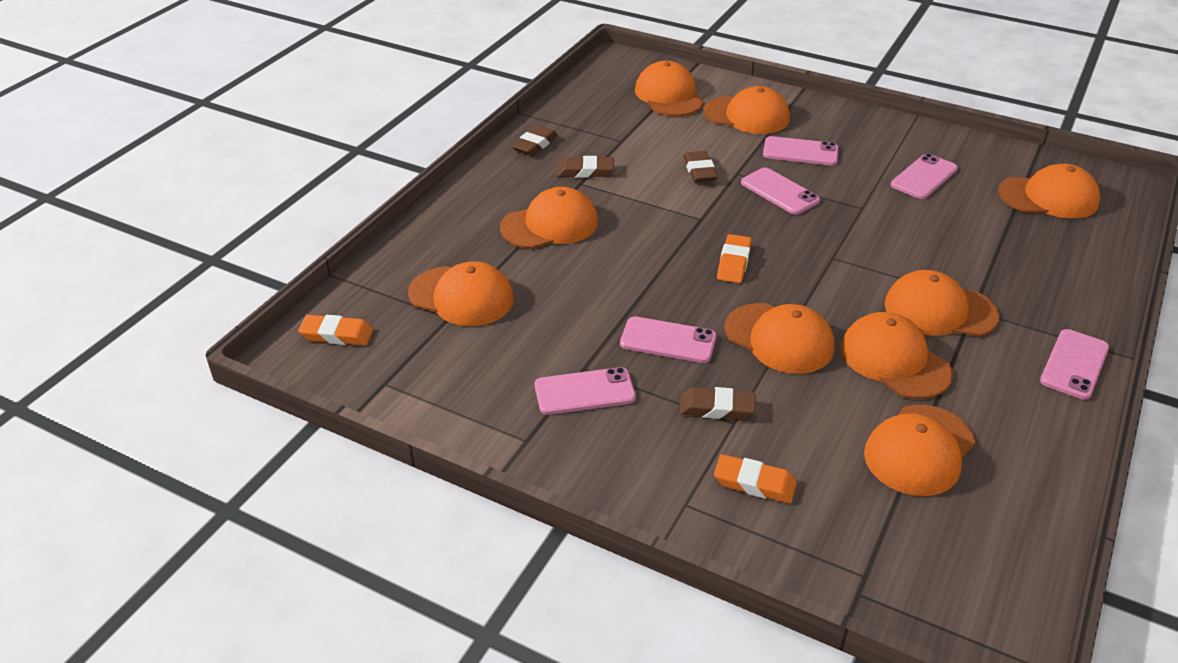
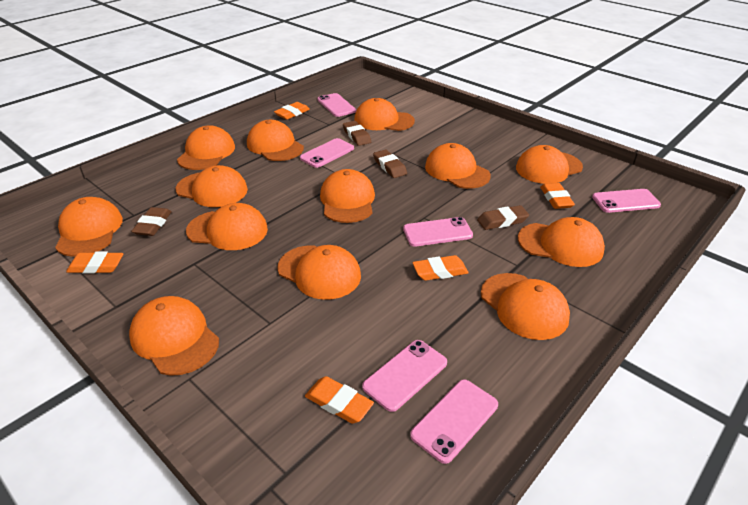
orange cap: [408,261,514,326] [500,187,598,249] [635,61,704,116] [703,86,790,134] [724,303,835,374] [841,312,953,399] [864,405,975,496] [885,270,999,336] [998,164,1100,219] = 9 -> [55,197,123,257] [129,296,219,376] [176,165,248,207] [177,125,235,170] [186,203,268,250] [247,120,304,161] [277,245,361,300] [320,169,375,223] [354,98,415,131] [425,143,491,189] [481,273,570,340] [516,145,583,184] [518,217,605,267] = 13
orange eraser: [298,315,373,345] [714,454,797,503] [717,234,752,283] = 3 -> [66,251,123,274] [274,102,310,120] [305,376,374,424] [412,255,469,281] [540,183,575,209] = 5

